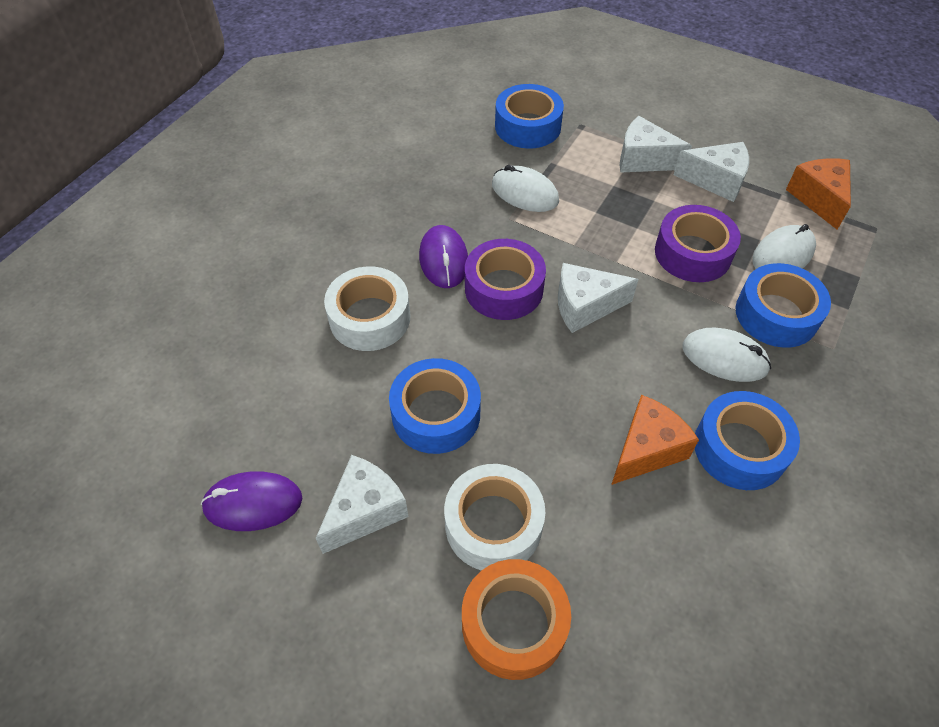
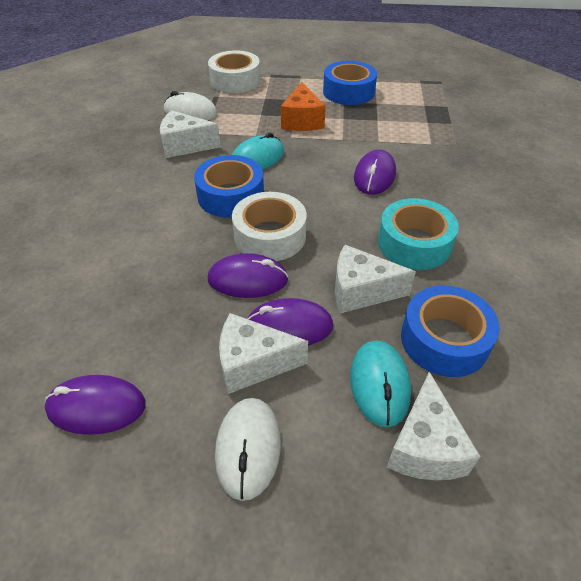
blue tape: [389,358,481,454] [495,84,564,149] [695,391,800,490] [736,263,831,348] = 4 -> [194,155,264,218] [323,61,377,105] [401,286,500,377] = 3
orange cheese: [611,395,699,485] [786,158,851,230] = 2 -> [281,82,326,131] = 1
orange tape: [462,559,571,680] = 1 -> none = 0
purple mouse: [201,471,302,531] [419,225,468,288] = 2 -> [45,375,146,435] [207,253,288,298] [248,298,334,345] [354,149,396,195] = 4
purple tape: [465,239,546,320] [655,205,741,282] = 2 -> none = 0
turquoise mouse: none = 0 -> [232,132,284,170] [350,340,411,427] = 2
turquoise tape: none = 0 -> [378,198,459,270] = 1
white mouse: [492,165,559,212] [682,328,771,382] [752,224,816,269] = 3 -> [164,91,218,120] [215,398,281,501] = 2

